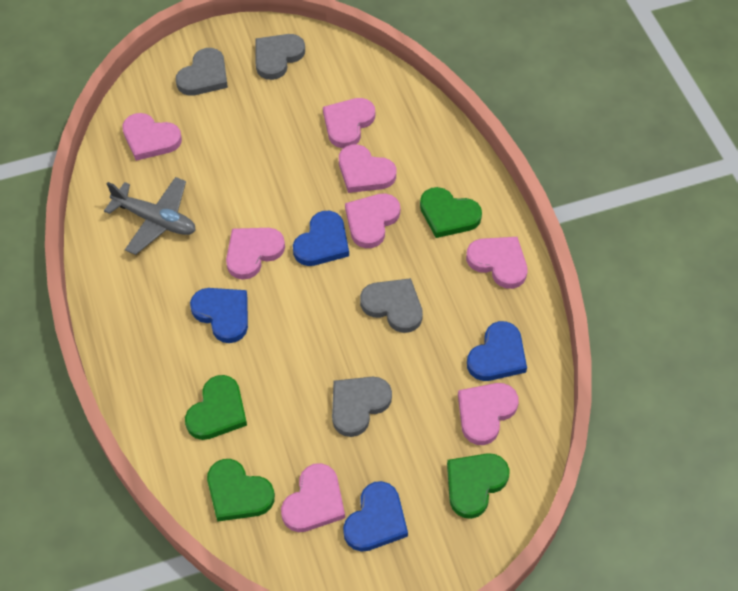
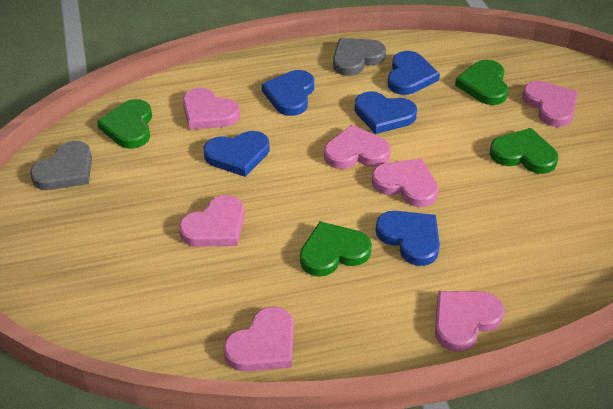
blue heart: [190,288,248,343] [293,211,349,266] [343,481,408,552] [467,321,527,381] = 4 -> [204,131,270,177] [262,70,314,116] [355,91,417,134] [376,211,440,266] [388,51,440,95] = 5
grey heart: [176,48,228,96] [255,34,305,80] [332,377,392,437] [360,278,423,333] = 4 -> [30,141,92,190] [333,38,386,76] = 2
grey plane: [104,177,196,255] = 1 -> none = 0
pink heart: [122,113,182,161] [226,228,285,280] [281,463,345,532] [323,98,375,148] [339,144,396,193] [345,193,400,248] [458,383,519,445] [466,237,527,289] = 8 -> [179,195,244,247] [183,88,240,130] [223,306,294,372] [324,125,390,169] [372,159,439,207] [435,291,504,352] [522,81,578,127] = 7

